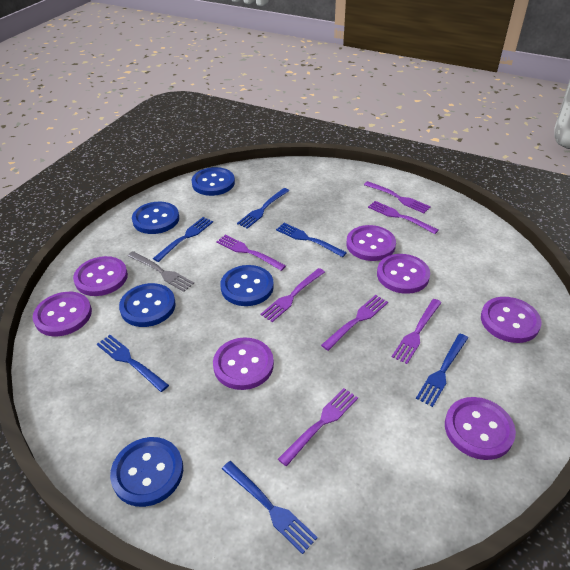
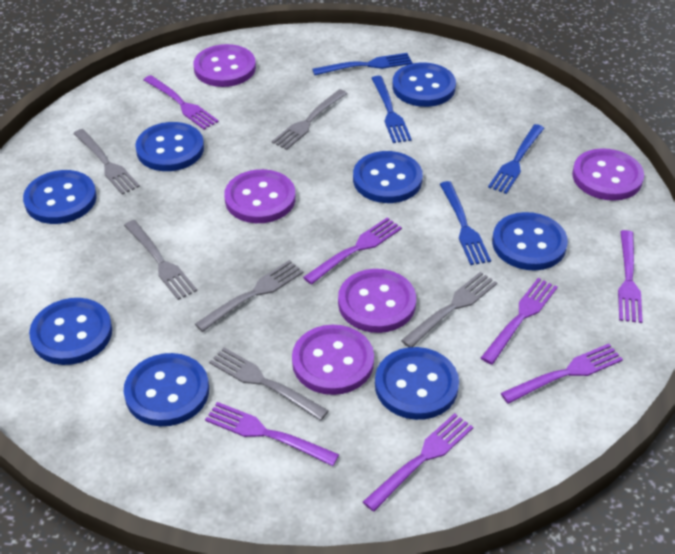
blue button: [110,437,183,507] [119,283,176,327] [132,201,179,234] [192,167,235,196] [220,265,274,306] = 5 -> [23,170,97,224] [29,298,112,365] [124,353,209,426] [135,122,204,171] [353,151,423,203] [375,347,459,420] [392,63,456,107] [492,212,568,270] = 8
blue fork: [97,335,169,392] [153,217,213,262] [222,461,318,554] [237,188,289,229] [276,223,347,257] [416,334,468,407] = 6 -> [312,53,412,75] [371,76,412,143] [440,181,491,265] [488,124,544,194] = 4
grey fork: [128,251,194,292] = 1 -> [73,129,140,195] [124,220,197,300] [195,260,304,332] [209,348,329,421] [272,89,347,150] [401,272,497,347] = 6
purple button: [33,292,92,336] [73,256,128,296] [213,338,274,390] [346,225,396,261] [377,254,430,294] [445,397,516,460] [481,297,542,343] = 7 -> [193,44,256,87] [224,169,296,223] [292,325,374,395] [338,269,416,333] [572,148,644,201] = 5

